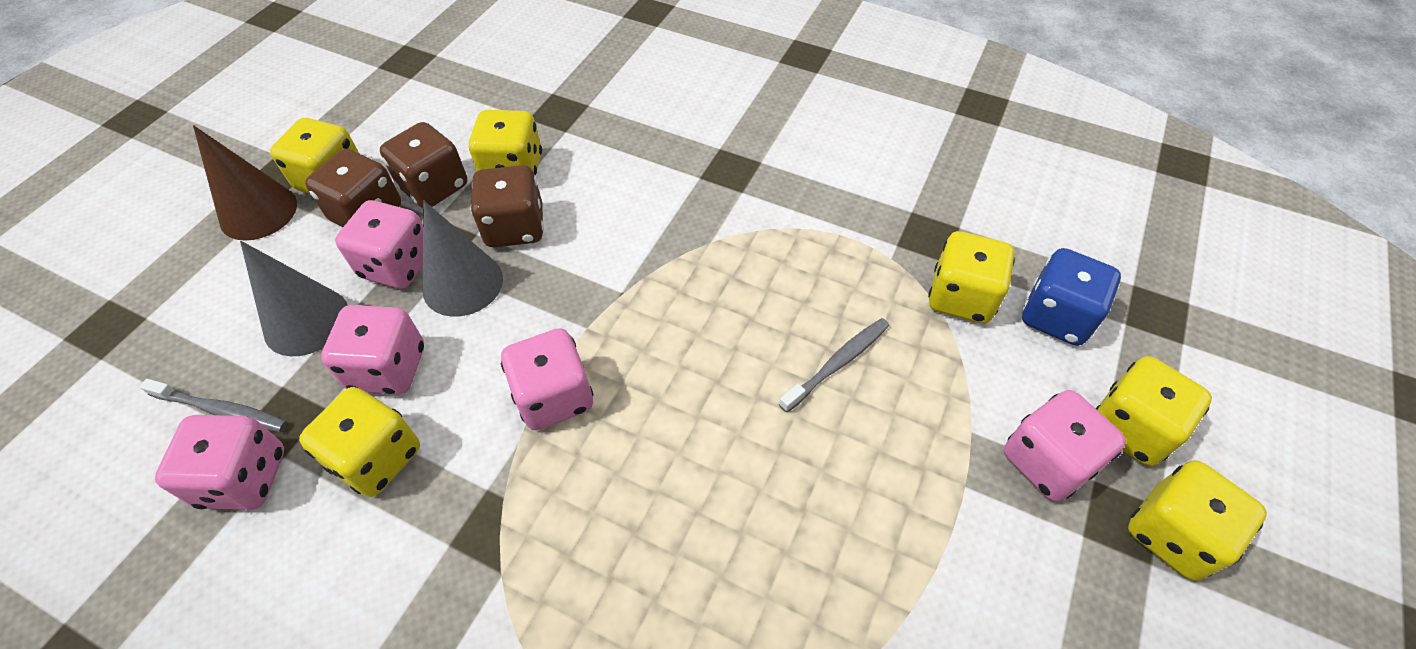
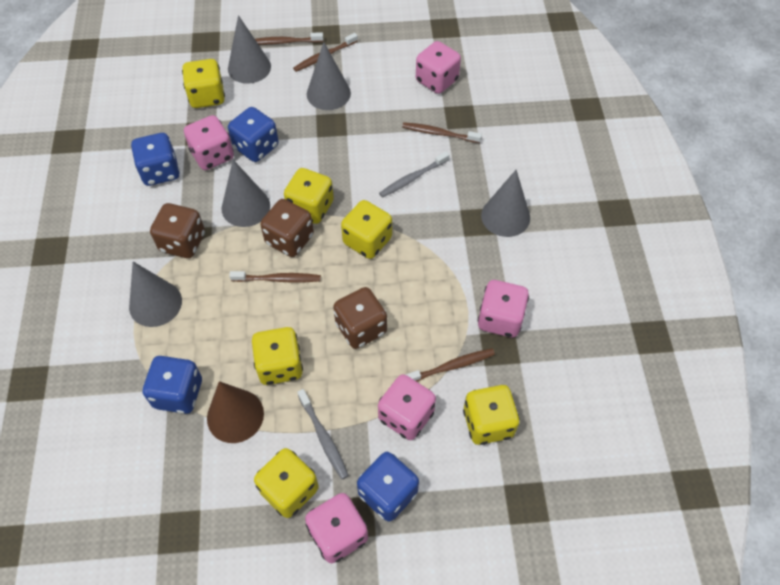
blue dice: [1022,248,1121,346] = 1 -> [131,133,180,186] [143,356,202,414] [228,107,279,162] [357,452,419,521] = 4
brown toothbrush: none = 0 -> [229,271,321,283] [255,32,323,45] [293,33,358,72] [402,122,482,143] [405,348,495,382] = 5
grey cone: [240,241,348,356] [422,200,503,317] = 2 -> [129,262,182,327] [222,160,270,227] [228,15,271,84] [307,42,351,110] [481,170,530,237] = 5

